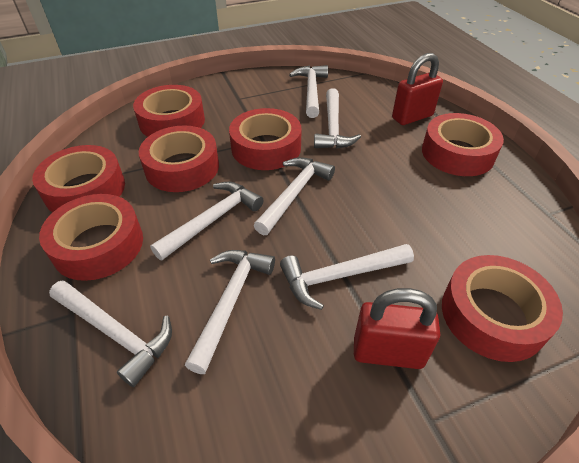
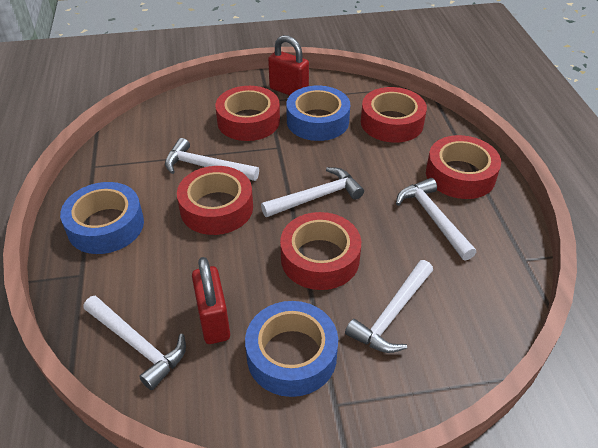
blue tape: none = 0 -> [60,182,144,254] [245,301,338,397] [286,86,350,141] = 3
red tape: [32,145,125,213] [39,194,143,281] [133,85,205,137] [139,125,219,192] [229,108,302,170] [422,113,504,176] [442,255,563,362] = 7 -> [177,166,253,235] [215,86,280,141] [280,212,361,290] [361,87,427,143] [426,135,501,199] = 5
white hammer: [49,280,172,387] [150,182,264,260] [185,250,275,374] [254,157,335,235] [280,244,414,310] [289,65,328,118] [314,88,361,148] = 7 -> [83,296,186,390] [165,138,259,181] [261,167,364,217] [345,260,433,353] [396,178,476,261] = 5

